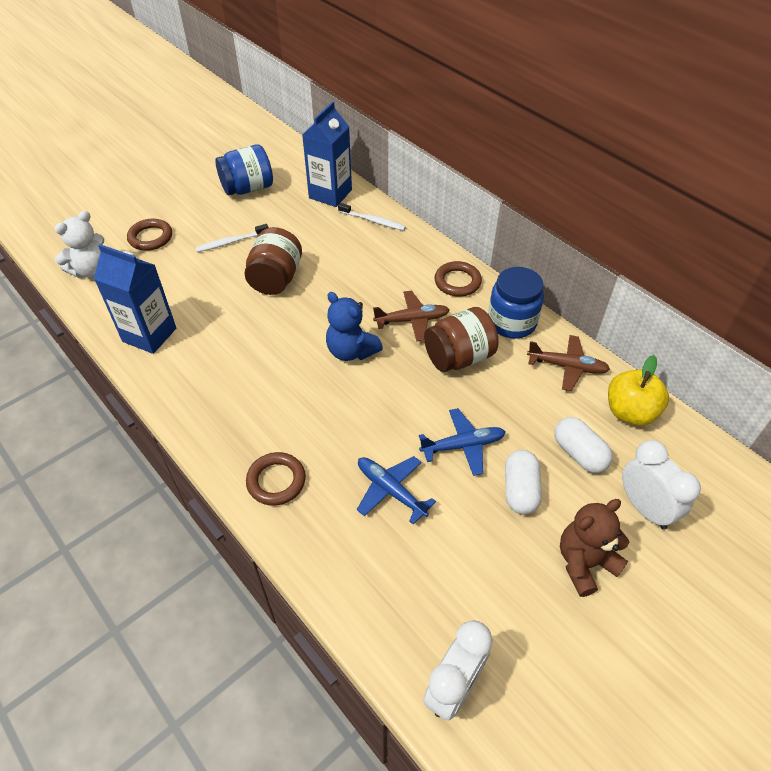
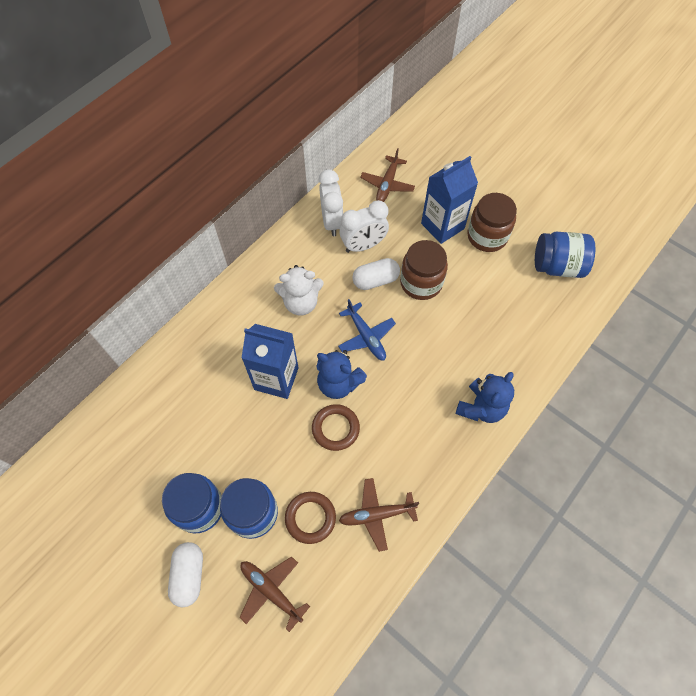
blue jar: [215,144,273,195] [488,267,544,339] = 2 -> [162,473,222,533] [220,478,278,539] [535,232,595,278] = 3
blue plane: [357,456,436,525] [419,408,505,476] = 2 -> [338,299,396,360] = 1
blue teddy bear: [326,292,383,361] = 1 -> [316,350,367,399] [456,372,514,423] = 2
brown plane: [373,291,449,341] [527,335,610,391] = 2 -> [239,556,310,632] [339,478,419,552] [360,148,415,202] = 3
brown ring: [127,219,172,251] [246,452,306,506] [435,261,482,297] = 3 -> [285,492,336,544] [312,404,360,451] = 2
brown teddy bear: [560,499,629,597] = 1 -> none = 0
white toothbrush: [195,224,268,252] [338,203,406,231] = 2 -> none = 0
yellow apple: [608,355,669,426] = 1 -> none = 0

